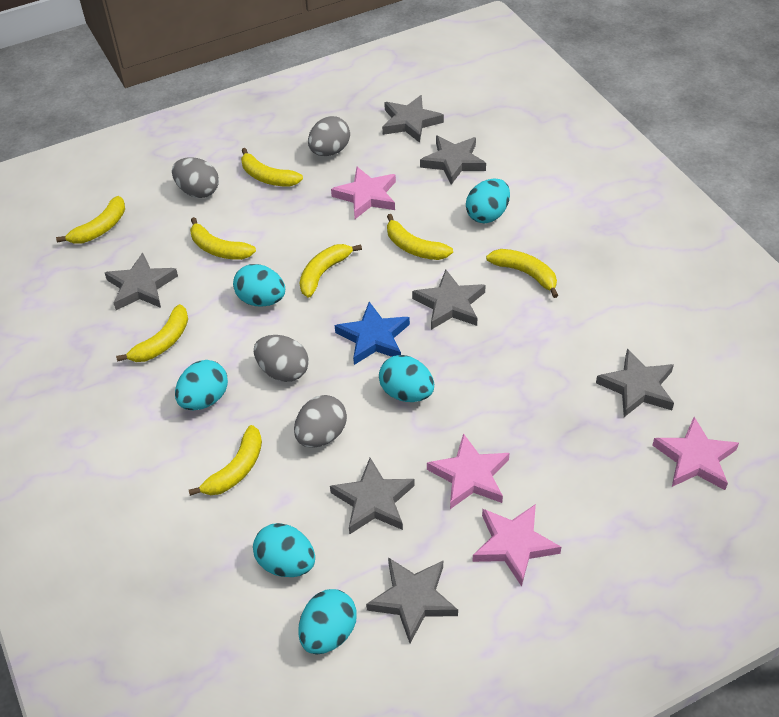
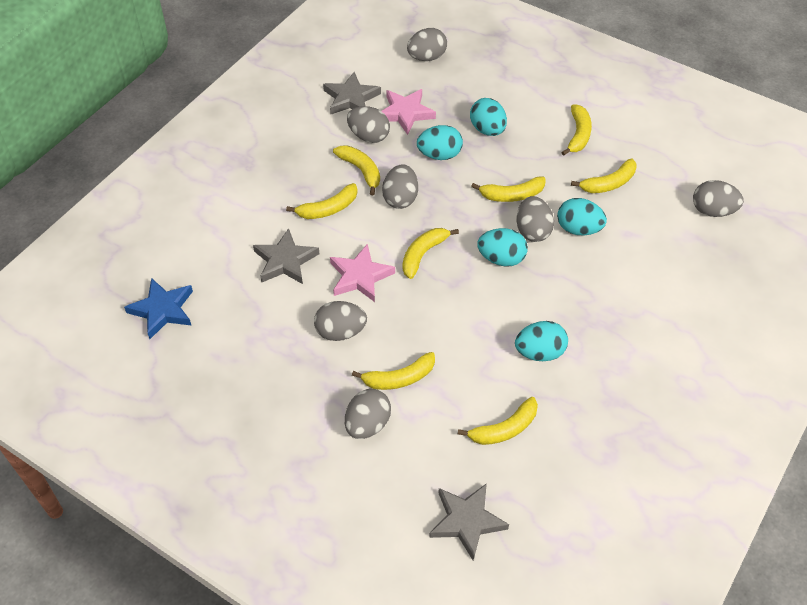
grey egg: [172,157,219,198] [254,335,309,382] [294,395,347,448] [308,116,350,156] = 4 -> [314,301,367,341] [345,389,391,439] [347,106,390,143] [382,164,418,209] [407,28,447,61] [516,196,554,242] [693,180,744,217] = 7
grey star: [105,252,178,310] [330,458,415,535] [366,557,458,643] [382,95,444,143] [412,270,486,330] [420,135,486,185] [596,349,674,417] = 7 -> [253,228,319,284] [323,72,381,115] [429,483,509,560] = 3
pink star: [331,167,396,219] [427,433,510,509] [472,504,561,586] [652,417,739,490] = 4 -> [330,244,395,302] [382,89,436,135] = 2
turquoise egg: [175,360,228,410] [233,264,285,307] [253,523,315,577] [298,589,357,654] [379,355,434,402] [466,178,510,223] = 6 -> [417,125,463,160] [470,98,507,136] [477,228,528,267] [515,321,568,361] [557,198,607,235] = 5

